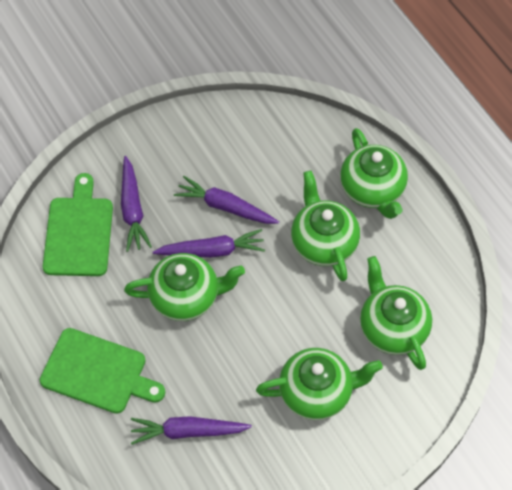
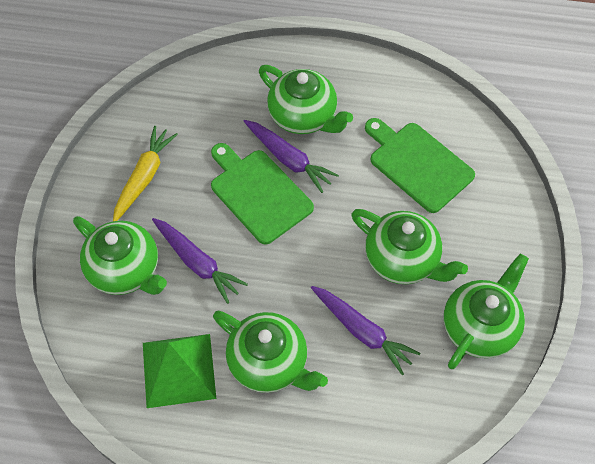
green pyramid: none = 0 -> [143,334,216,408] = 1
purple carrot: [121,156,152,252] [131,416,252,445] [153,229,265,258] [174,176,279,224] = 4 -> [152,218,248,304] [244,120,339,193] [311,286,420,375] = 3
yellow carrot: none = 0 -> [113,126,178,221] = 1

